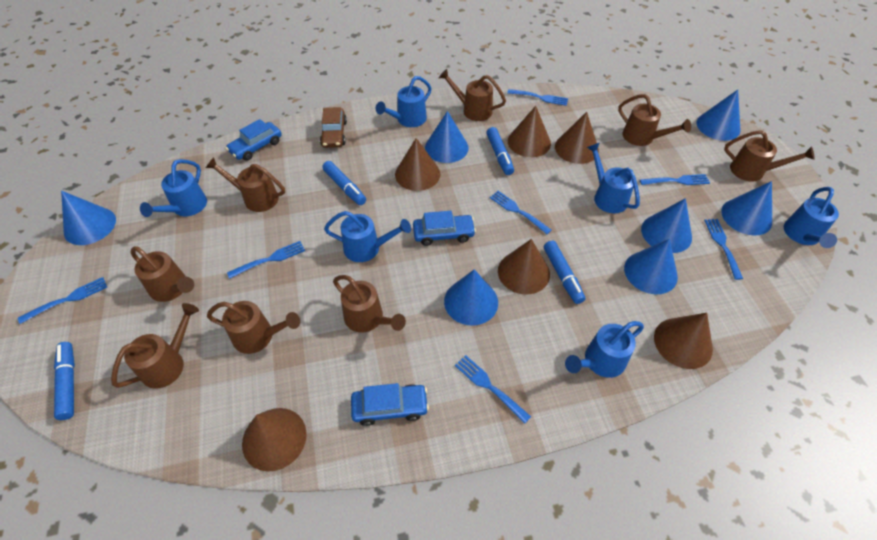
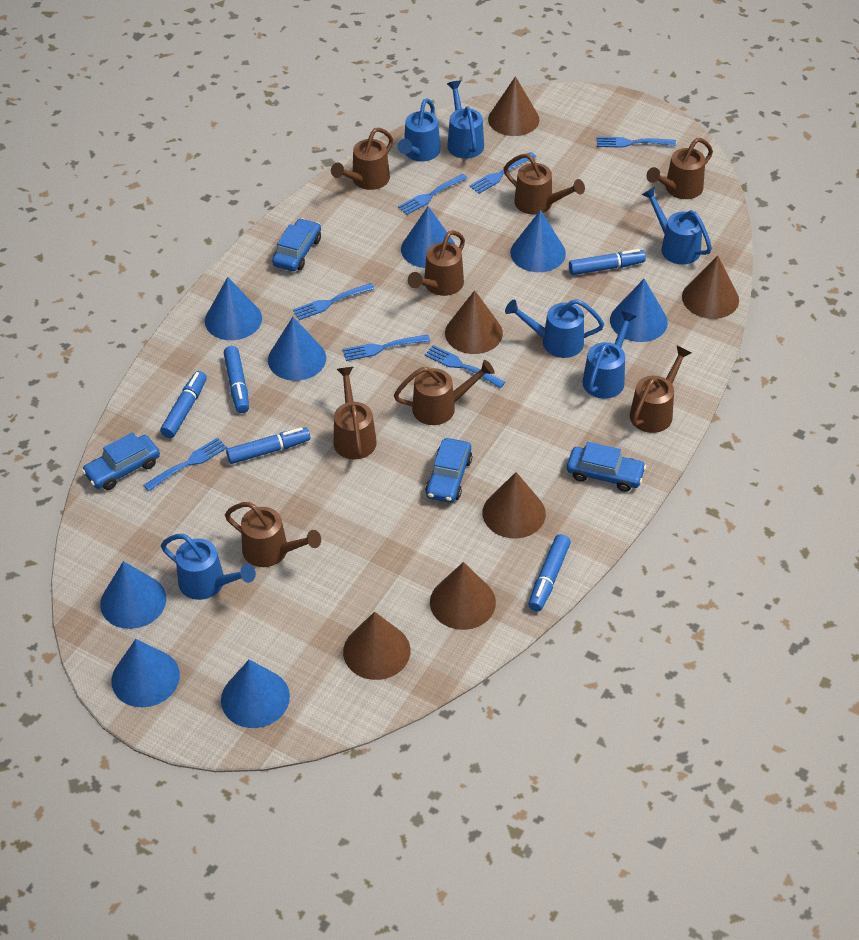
blue car: [226,119,282,161] [351,383,429,426] [413,211,476,246] = 3 -> [82,432,160,490] [272,218,321,271] [425,438,472,503] [567,442,646,492] = 4
blue cone: [61,191,116,245] [425,111,469,163] [444,269,498,326] [624,239,678,294] [641,198,692,253] [696,90,740,141] [721,181,772,235] = 7 -> [100,561,166,629] [112,639,180,707] [205,277,262,340] [221,659,290,728] [268,317,326,381] [401,206,455,268] [510,210,566,272] [610,279,668,342] = 8
blue marker: [54,342,75,420] [322,161,366,205] [486,127,514,175] [544,240,585,304] = 4 -> [160,371,207,438] [224,346,249,413] [226,427,310,464] [528,534,571,611] [569,249,646,275] = 5
brown car: [320,107,347,148] = 1 -> none = 0

